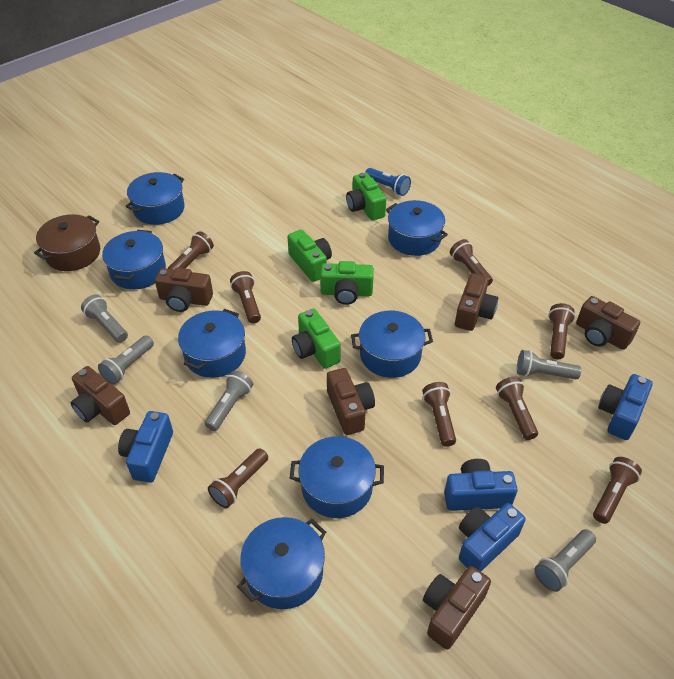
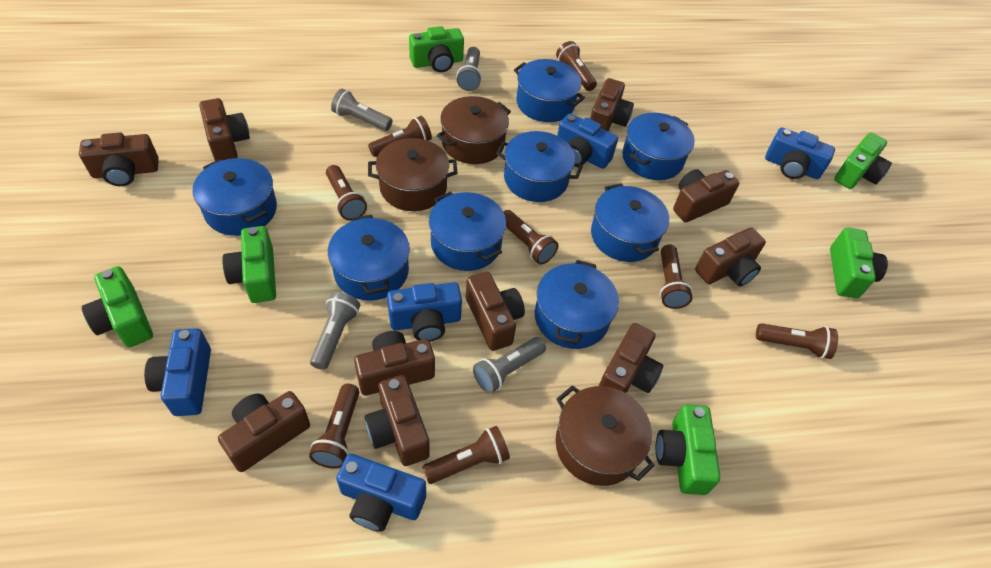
blue camera: [118,411,173,483] [444,459,518,511] [459,503,525,572] [598,374,653,440] = 4 -> [144,328,211,416] [336,454,426,532] [387,282,462,342] [557,114,618,169] [765,128,835,179] = 5
blue flashlight: [365,168,411,196] = 1 -> none = 0
blue pot: [102,230,166,290] [126,172,185,225] [178,309,246,378] [237,517,326,609] [290,436,384,518] [351,311,433,378] [386,200,448,256] = 7 -> [193,158,277,236] [328,215,410,301] [429,191,506,271] [496,131,583,202] [514,59,585,122] [535,260,619,349] [591,183,669,262] [622,113,695,180] = 8
brown camera: [71,366,130,425] [155,268,213,312] [327,368,375,435] [423,566,491,650] [455,273,498,331] [576,296,640,350] = 6 -> [79,132,159,186] [199,98,250,161] [218,391,310,472] [354,331,435,395] [365,375,430,466] [466,272,525,351] [590,78,634,131] [599,323,663,393] [673,169,739,222] [695,227,766,286] = 10
brown pot: [34,214,100,271] = 1 -> [368,138,458,211] [437,96,511,164] [556,385,655,486] = 3
green camera: [288,230,332,282] [292,308,341,369] [320,261,374,305] [346,173,386,221] = 4 -> [82,266,153,347] [222,226,276,303] [409,26,464,72] [656,405,721,495] [830,227,888,298] [834,133,892,189] = 6
grey flashlight: [81,294,128,342] [98,335,154,384] [205,370,253,431] [517,350,581,379] [535,529,596,592] = 5 -> [310,292,360,370] [331,89,392,131] [456,47,482,91] [473,337,546,393] = 4

